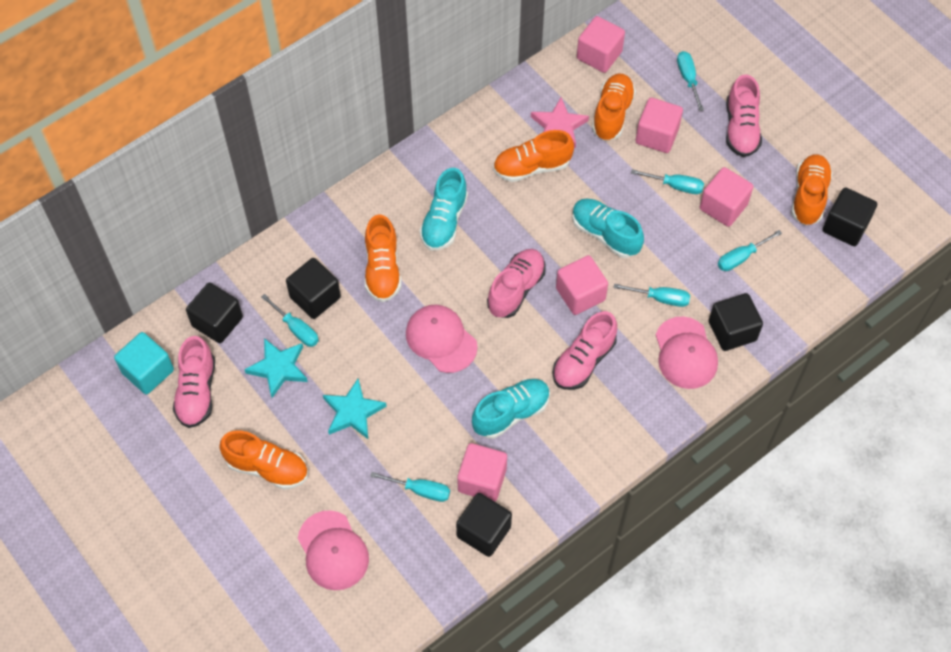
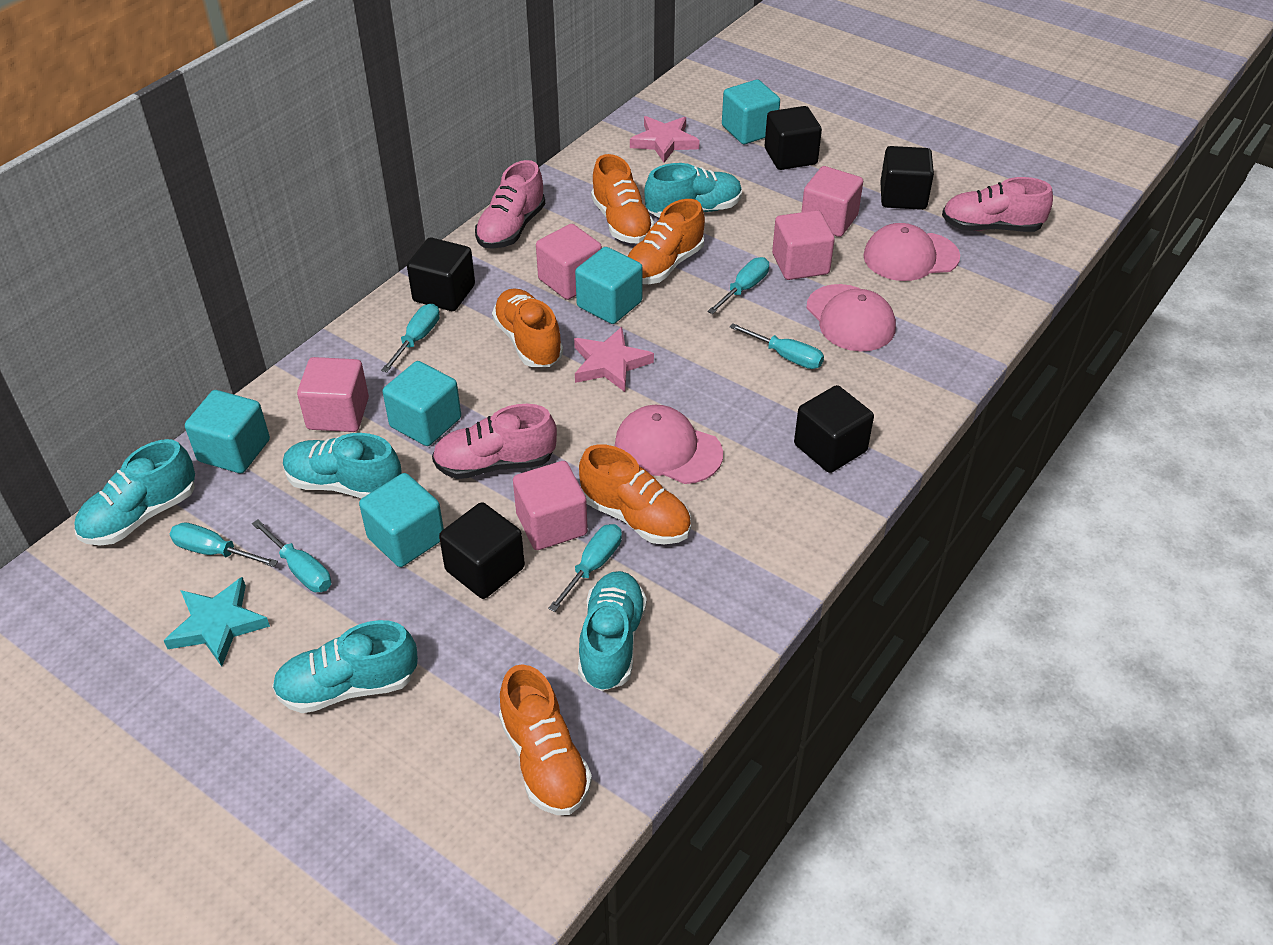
pink shoe: [173,336,215,428] [487,249,546,318] [552,311,617,390] [726,74,762,157] = 4 -> [432,404,557,479] [475,160,545,249] [942,177,1053,232] = 3
pink star: [531,97,589,149] = 1 -> [574,327,654,392] [630,116,700,163] = 2
turquoise cube: [114,332,174,394] = 1 -> [185,390,270,473] [359,473,444,567] [383,361,461,446] [575,247,643,324] [722,80,780,144] = 5
turquoise shoe: [419,168,468,251] [472,379,550,439] [572,198,644,258] = 3 -> [74,439,195,545] [272,620,418,713] [283,433,402,498] [578,571,647,691] [644,163,742,218] = 5
turquoise star: [244,338,308,398] [323,379,387,439] = 2 -> [164,577,270,667] = 1

